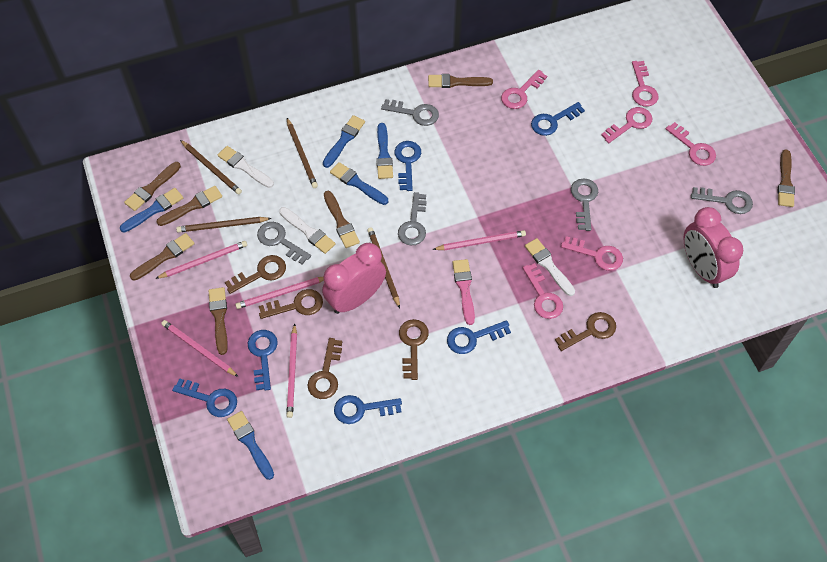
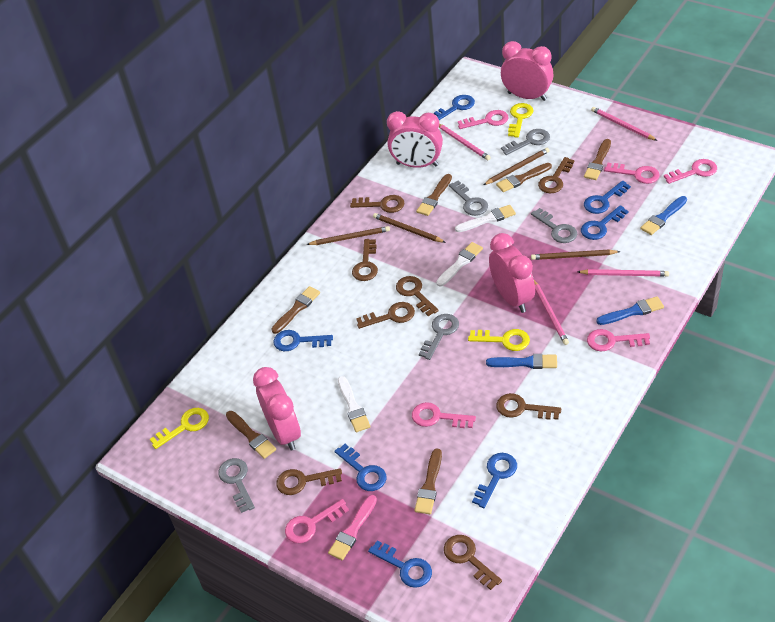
blue brush: [120,188,183,233] [227,411,274,480] [323,115,365,168] [330,162,388,205] [376,123,393,179] = 5 -> [486,354,557,369] [596,296,664,325] [640,196,687,235] = 3
blue key: [172,378,237,417] [248,330,278,391] [334,395,402,424] [394,141,421,191] [447,320,511,354] [531,102,585,136] = 6 -> [273,330,333,351] [335,444,387,491] [368,540,432,588] [434,95,475,120] [472,453,517,508] [581,205,629,240] [584,180,631,214] = 7
brown brush: [124,162,181,211] [130,233,195,281] [157,186,222,226] [209,287,228,355] [324,191,360,248] [428,74,493,88] [778,149,795,207] = 7 -> [226,411,276,459] [271,286,320,334] [414,448,442,514] [416,174,452,216] [496,163,552,192] [584,139,611,180] = 6
brown key: [225,255,286,294] [259,289,323,319] [307,338,342,399] [399,319,429,380] [555,312,616,351] = 5 -> [276,468,342,495] [350,195,405,213] [352,239,378,281] [356,302,415,329] [396,276,439,316] [444,535,502,590] [496,393,561,420] [538,157,574,193] = 8
pink clock: [322,243,386,314] [683,207,743,288] = 2 -> [253,367,301,451] [387,111,443,168] [489,233,535,313] [501,41,553,101] = 4
pink pencil: [155,241,247,279] [161,320,238,377] [235,277,324,309] [286,324,297,418] [432,230,526,250] = 5 -> [439,124,491,160] [534,280,569,345] [578,269,669,277] [591,107,658,141] = 4
yellow key: none = 0 -> [150,408,209,449] [468,329,530,351] [508,103,534,138] = 3

